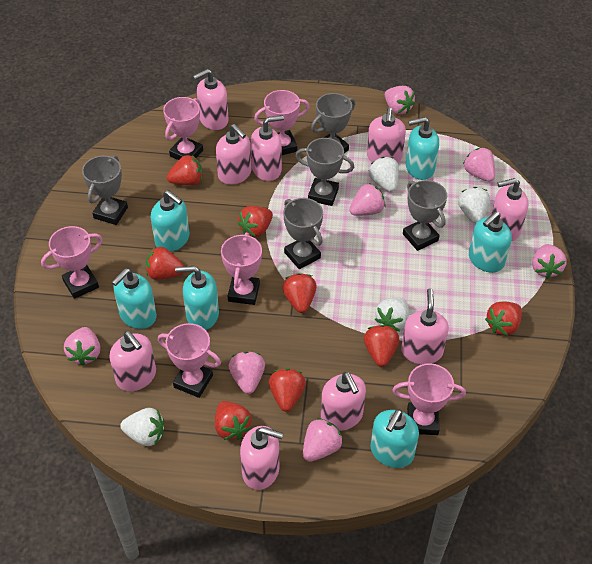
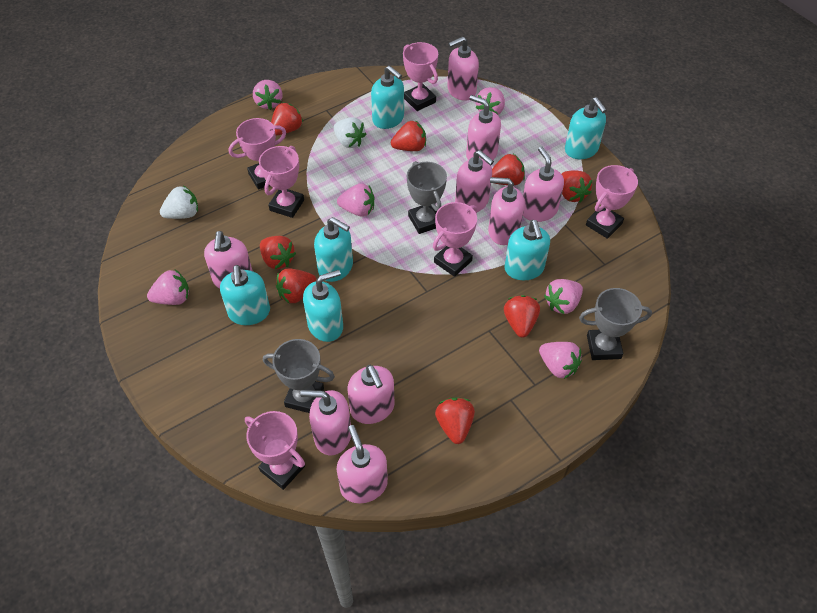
grey trophy: [82,155,128,225] [283,198,323,269] [296,138,354,206] [311,93,355,153] [403,180,447,251] = 5 -> [263,339,335,413] [407,161,447,234] [579,288,652,360] = 3
pink strawberry: [64,327,100,366] [229,351,265,394] [303,418,343,462] [349,183,386,216] [385,86,415,114] [463,148,495,182] [532,244,567,279] = 7 -> [147,270,189,305] [253,80,282,110] [337,184,374,217] [476,87,505,115] [539,342,582,379] [544,279,583,314] = 6
white strawberry: [120,408,164,446] [369,157,399,192] [375,298,409,331] [458,187,490,224] = 4 -> [160,186,198,219] [333,117,366,148] = 2

